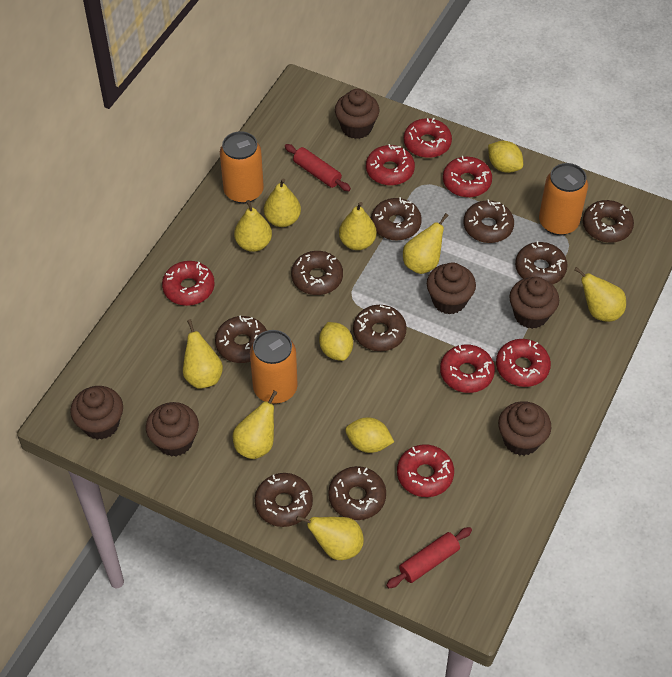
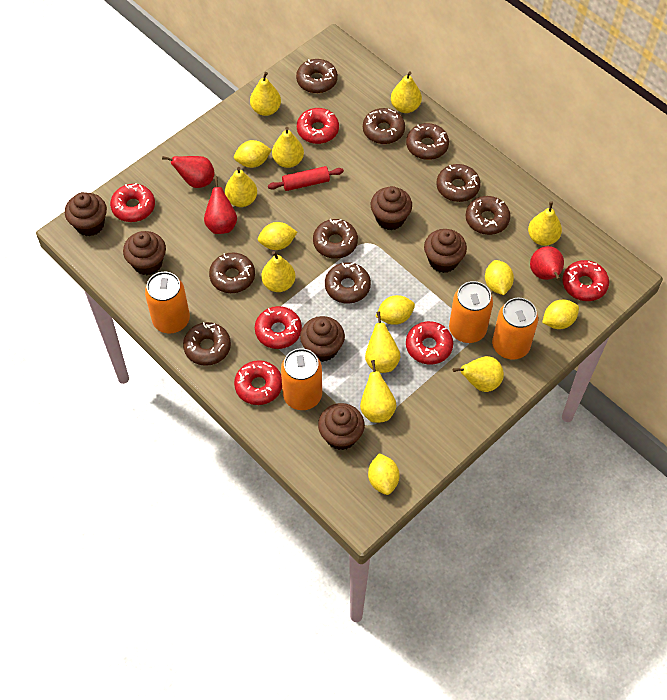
orange can: [220,131,264,204] [250,330,298,404] [539,163,588,236] = 3 -> [145,272,190,334] [281,348,322,410] [449,281,493,343] [492,298,538,360] = 4
red donut: [162,261,215,306] [366,144,415,186] [397,444,454,497] [404,118,452,158] [440,344,495,393] [443,156,492,198] [496,339,551,387] = 7 -> [110,183,155,222] [234,360,282,405] [255,306,302,349] [297,108,339,144] [406,321,453,365] [563,260,609,301] = 6
red pear: none = 0 -> [162,156,215,188] [204,176,237,234] [530,246,564,281] = 3
red rolling pin: [285,144,351,191] [386,527,472,588] = 2 -> [268,166,344,191] = 1
yellow lemon: [319,322,353,361] [345,417,394,453] [488,141,523,173] = 3 -> [234,140,272,168] [258,222,297,250] [368,453,400,495] [375,295,415,325] [485,260,514,295] [542,300,579,329] = 6
yellow pear: [183,319,223,389] [233,390,278,459] [234,200,272,252] [264,178,301,227] [296,516,364,560] [339,202,377,250] [403,213,449,274] [574,267,626,322] = 8 -> [225,167,257,207] [250,72,281,116] [261,251,295,292] [272,127,304,168] [360,360,397,423] [365,311,401,373] [391,72,422,113] [453,356,504,392] [528,201,562,246] = 9

